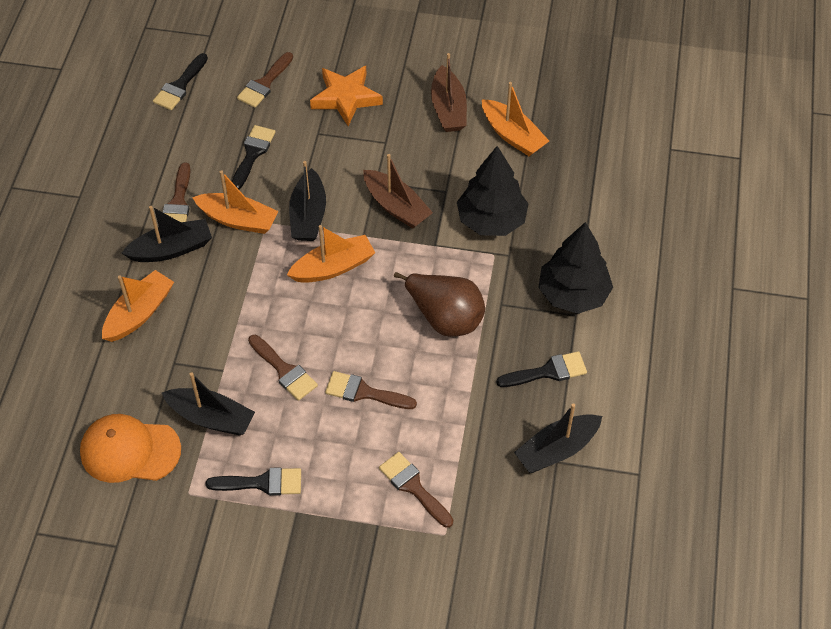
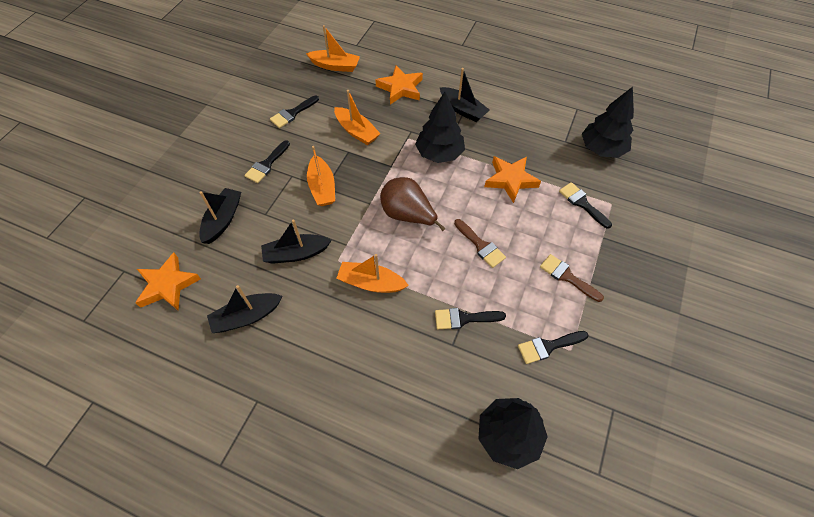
black brush: [153,53,208,110] [205,467,301,496] [232,125,276,189] [496,351,587,387] = 4 -> [245,140,290,183] [270,95,319,128] [435,308,506,329] [518,331,588,364] [559,182,612,229] = 5
black tree: [457,146,529,236] [538,222,613,314] = 2 -> [415,92,465,163] [478,398,548,469] [582,87,634,158] = 3
brown boat: [363,154,433,229] [431,53,467,132] = 2 -> none = 0
brown brush: [163,163,191,222] [237,52,293,108] [248,335,318,401] [325,371,417,409] [379,452,453,528] = 5 -> [454,219,506,268] [540,254,604,302] = 2
orange cap: [80,414,181,483] = 1 -> none = 0
orange star: [310,66,383,126] = 1 -> [135,253,201,311] [375,65,423,104] [484,156,541,203] = 3

